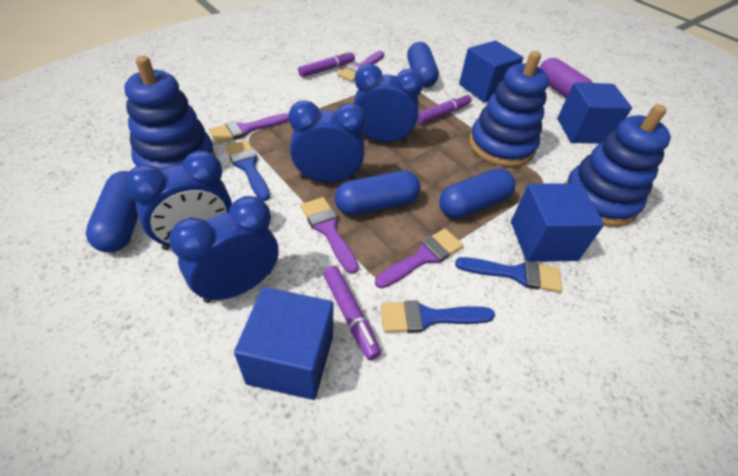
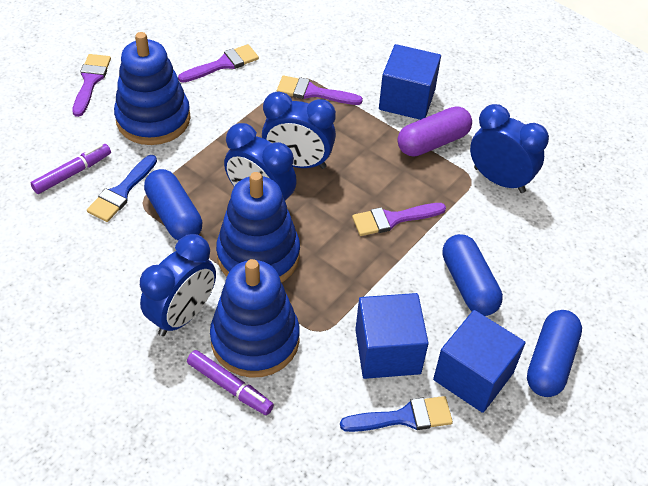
blue brush: [225,140,270,201] [381,300,495,333] [455,257,562,292] = 3 -> [87,155,157,222] [340,396,453,432] = 2
blue capsule: [86,171,138,253] [335,171,420,215] [407,42,439,88] [439,168,515,219] = 4 -> [144,169,202,241] [442,234,503,316] [527,310,582,397] = 3
blue cube: [234,287,333,400] [459,40,523,102] [511,184,604,262] [557,82,632,144] = 4 -> [355,293,429,379] [379,44,441,120] [433,310,525,413] = 3
purple marker: [298,51,355,77] [323,266,381,361] [417,93,472,124] = 3 -> [31,144,111,194] [187,350,274,415] = 2

